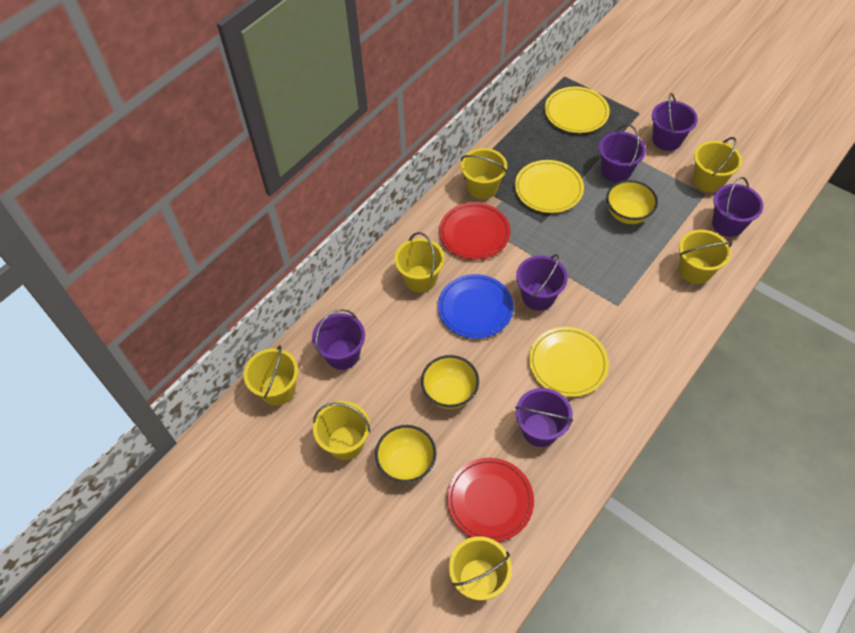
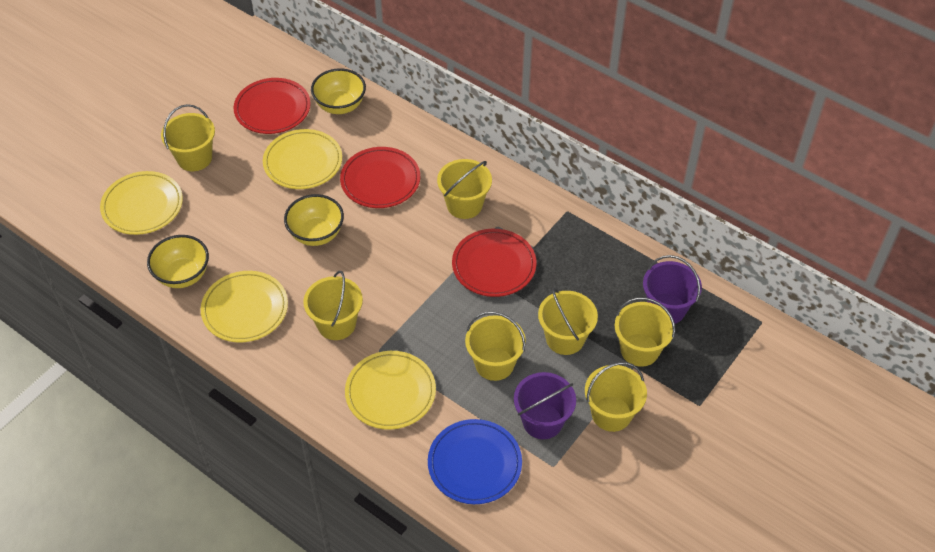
purple bucket: [312,309,365,370] [515,388,573,447] [516,254,568,311] [599,124,646,182] [652,93,698,151] [712,177,764,237] = 6 -> [514,372,576,439] [643,255,702,324] = 2
red plate: [439,203,511,260] [447,458,534,542] = 2 -> [234,78,311,134] [340,147,420,208] [452,229,536,297] = 3
yellow plate: [515,160,584,213] [529,327,609,397] [545,87,610,133] = 3 -> [100,171,183,235] [201,271,288,342] [263,129,342,189] [345,351,436,430] = 4

